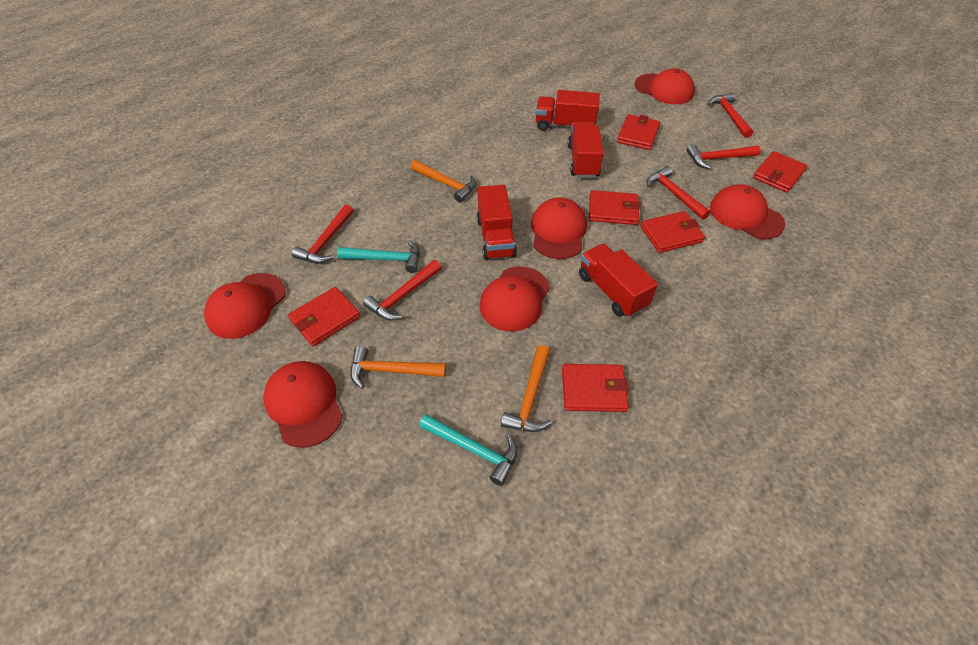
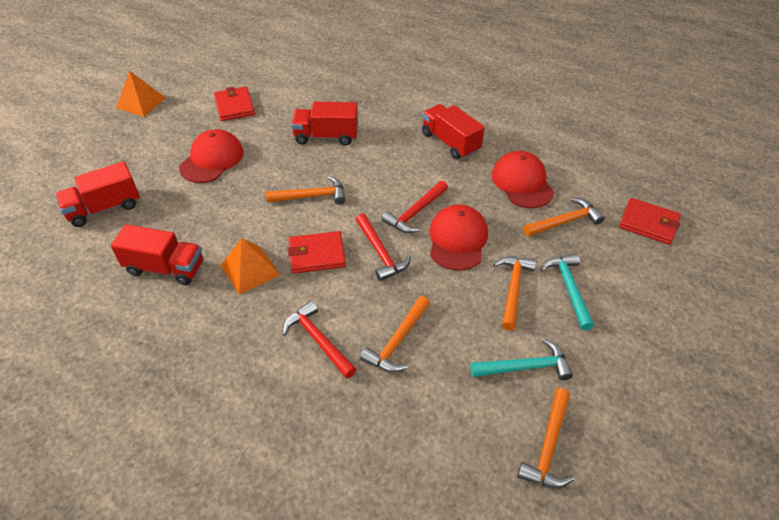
orange hammer: [351,346,446,389] [410,160,476,203] [501,345,552,432] = 3 -> [266,176,345,205] [360,296,430,372] [493,256,536,330] [517,388,574,488] [523,198,604,237] = 5
orange pyramid: none = 0 -> [116,70,166,117] [221,238,280,295] = 2
red cap: [204,273,286,339] [263,361,343,448] [479,266,550,331] [531,198,587,259] [635,68,695,104] [710,184,785,239] = 6 -> [179,129,244,183] [430,204,488,271] [492,151,554,208] = 3
red hammer: [292,205,354,264] [363,260,441,320] [647,166,711,220] [687,144,761,169] [707,93,753,138] = 5 -> [283,301,357,379] [356,213,411,281] [382,181,448,233] = 3
red wallet: [288,287,361,346] [562,364,629,412] [589,190,641,225] [617,114,660,150] [641,211,705,253] [753,151,808,193] = 6 -> [214,86,255,121] [288,231,346,274] [619,198,681,245] = 3

